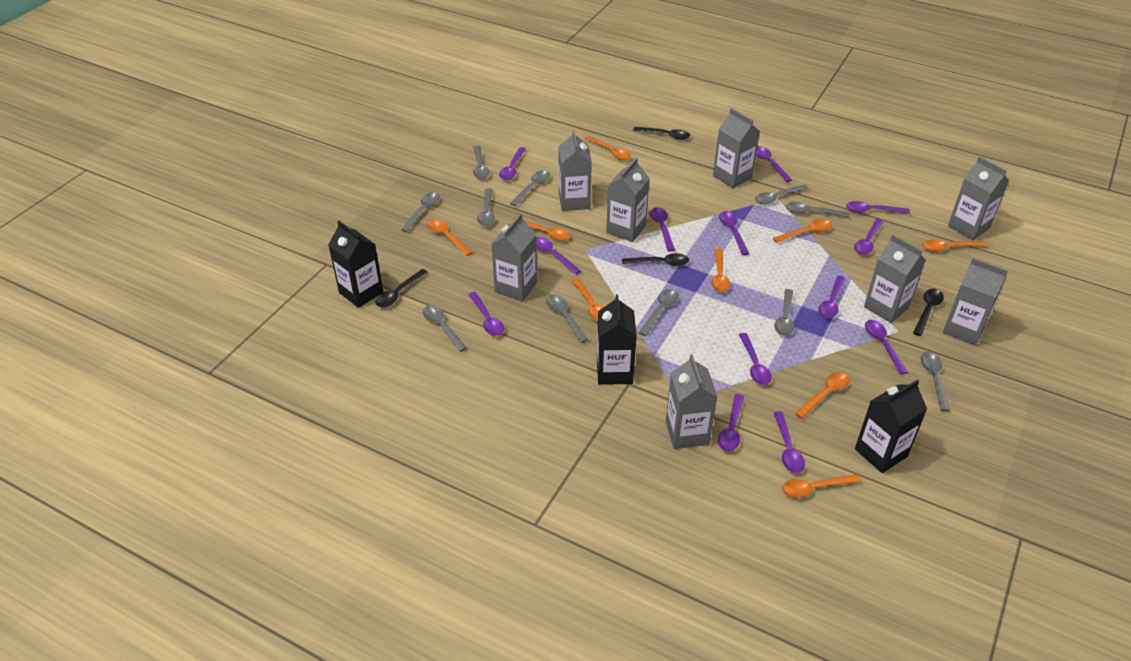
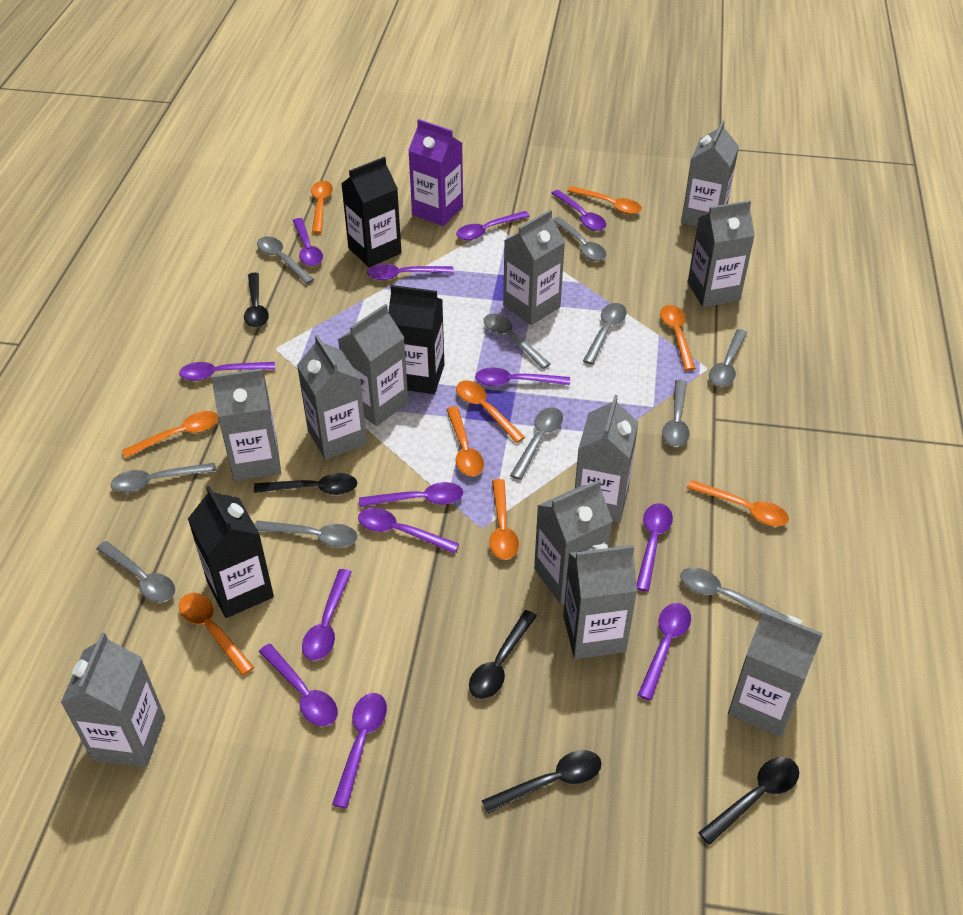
black spoon: [375,269,428,307] [622,253,689,266] [633,127,690,140] [913,289,944,336] = 4 -> [244,273,269,328] [254,473,357,495] [469,610,537,699] [482,750,602,814] [698,757,799,845] = 5
grey carton: [492,213,537,302] [558,130,592,211] [606,158,650,242] [666,354,717,449] [713,108,760,189] [864,235,926,323] [943,258,1008,345] [948,157,1009,240] = 8 -> [61,632,165,768] [211,368,281,481] [297,335,367,460] [337,304,408,426] [503,210,565,325] [534,480,613,605] [563,544,637,659] [575,395,638,522] [681,120,739,227] [688,200,755,307] [728,610,823,737] = 11
purple carton: none = 0 -> [408,119,463,226] = 1

